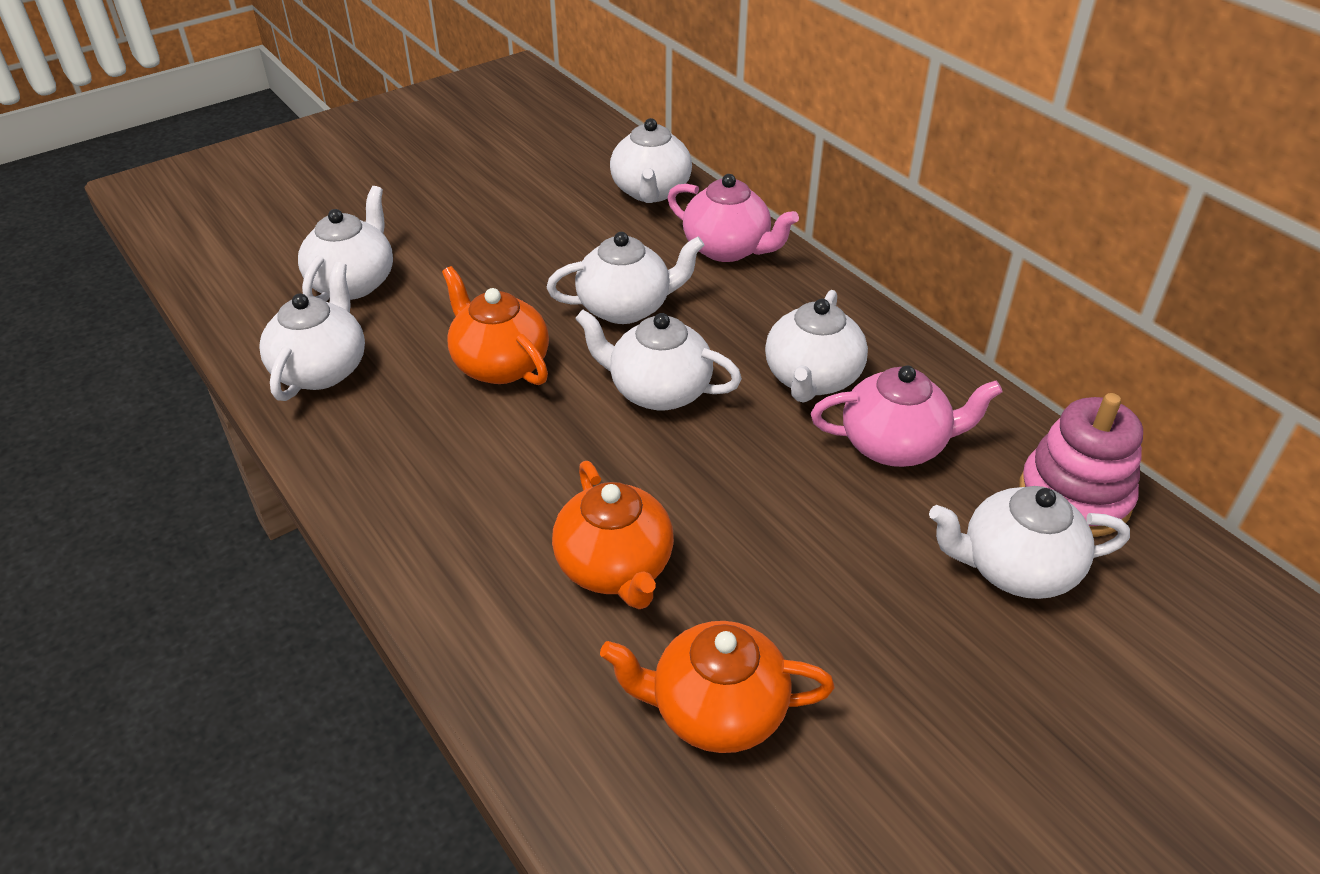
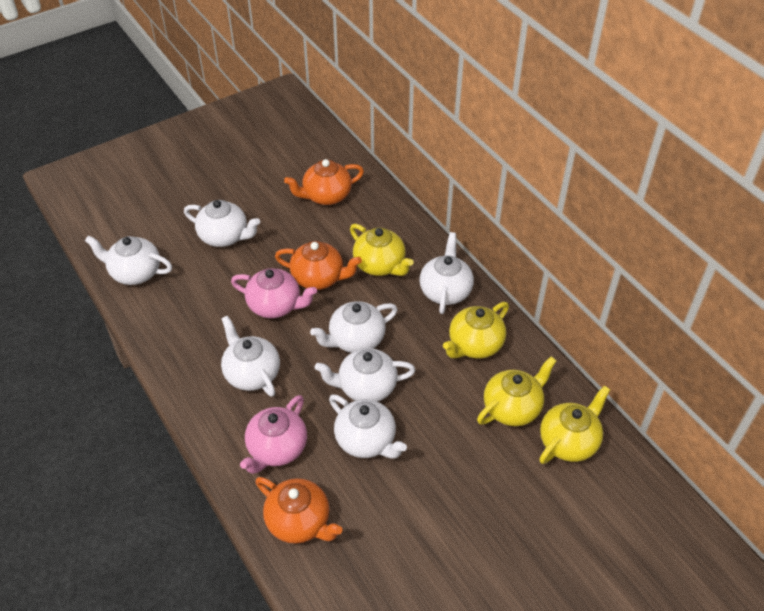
pink stacking toy: [1019,393,1143,537] = 1 -> none = 0
yellow teapot: none = 0 -> [350,224,414,276] [443,302,509,359] [477,356,556,426] [539,385,610,464] = 4

